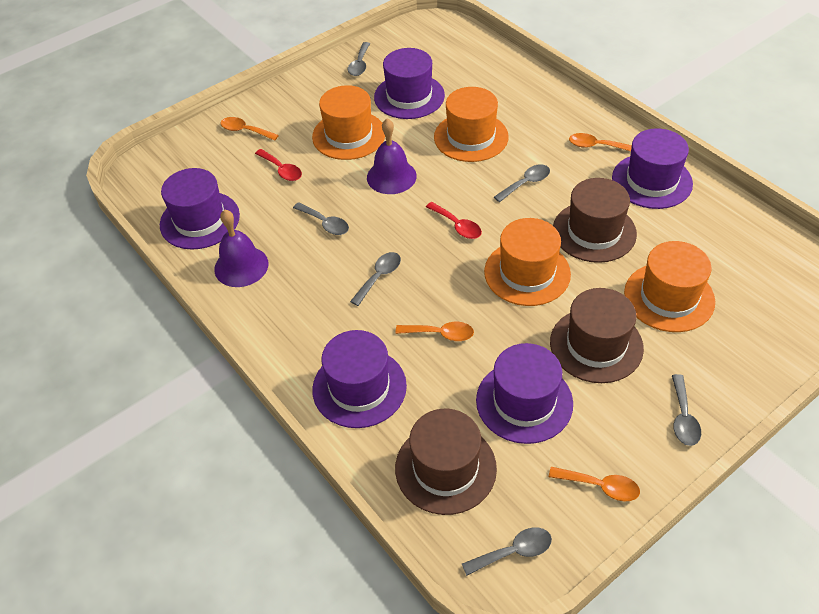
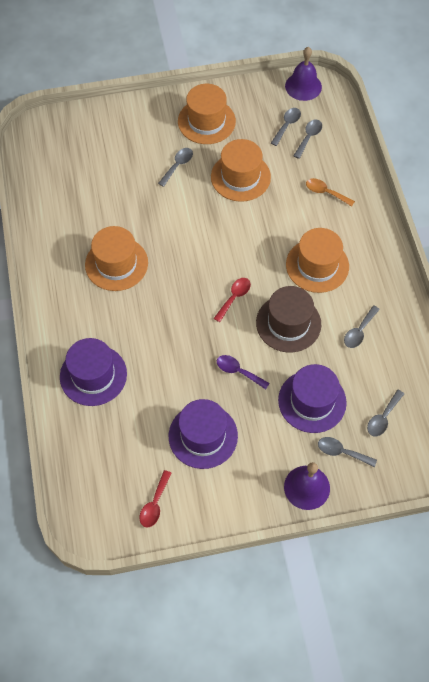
brown hat: [395,409,497,515] [550,288,644,383] [553,178,637,263] = 3 -> [256,286,321,352] = 1
orange spoon: [221,117,279,141] [395,322,474,341] [549,467,640,501] [569,133,632,152] = 4 -> [306,178,355,207] = 1
purple hat: [160,168,240,250] [312,330,407,428] [374,48,445,119] [476,343,573,444] [612,128,693,209] = 5 -> [60,338,127,406] [169,399,238,469] [278,364,347,433] = 3
purple spoon: none = 0 -> [217,355,270,389] = 1

